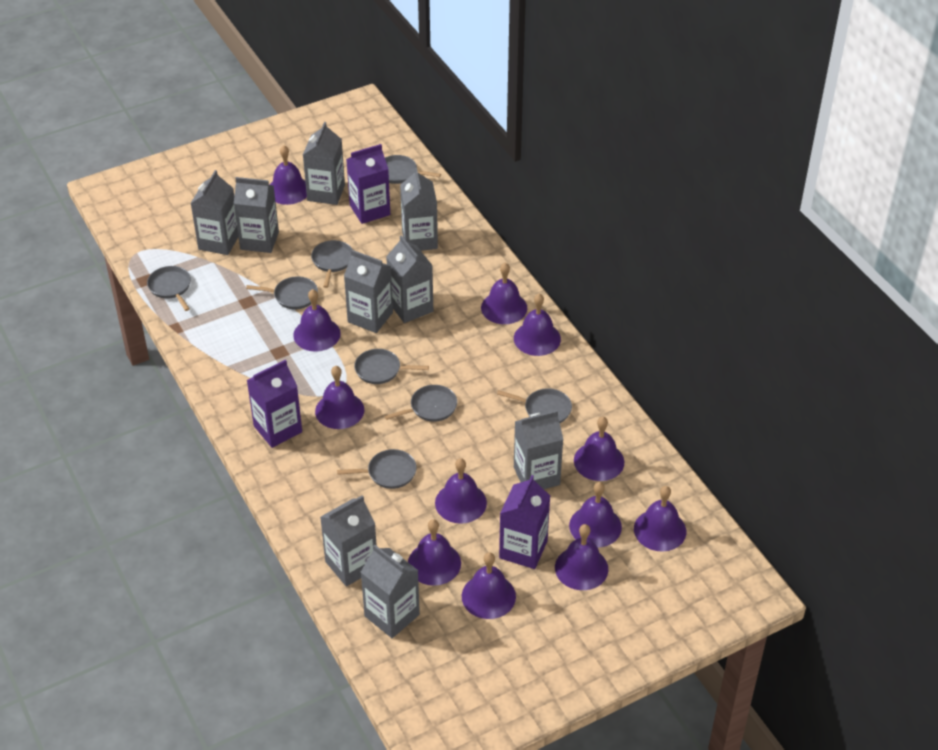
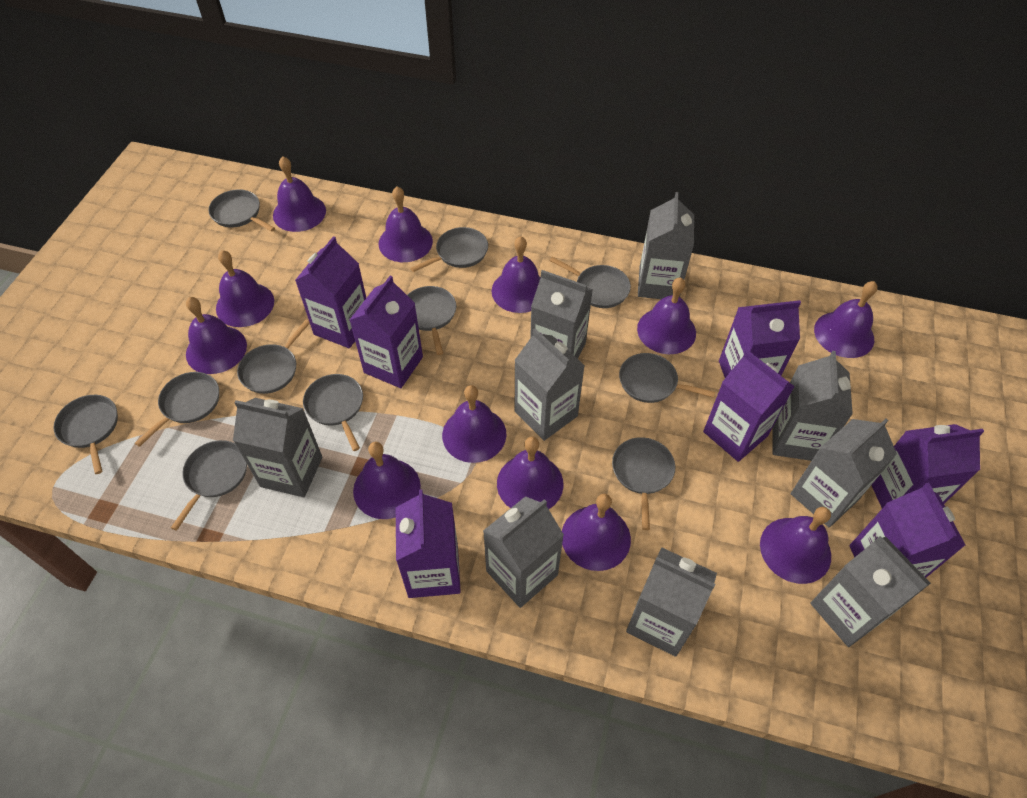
grey pan: [147,266,191,311] [246,276,318,309] [311,240,353,288] [337,449,417,489] [354,349,429,384] [385,155,441,184] [385,385,457,422] [497,388,572,423] = 8 -> [53,395,118,474] [135,372,219,447] [171,440,247,531] [208,189,275,232] [237,320,310,394] [303,374,363,451] [407,286,457,355] [410,227,488,272] [549,257,631,308] [612,437,675,530] [619,353,715,403] = 11
purple carton: [247,360,302,448] [346,144,390,224] [499,475,550,569] = 3 -> [295,236,366,348] [350,276,423,388] [396,490,461,598] [703,350,795,462] [719,300,801,378] [849,483,966,578] [872,424,984,508] = 7

